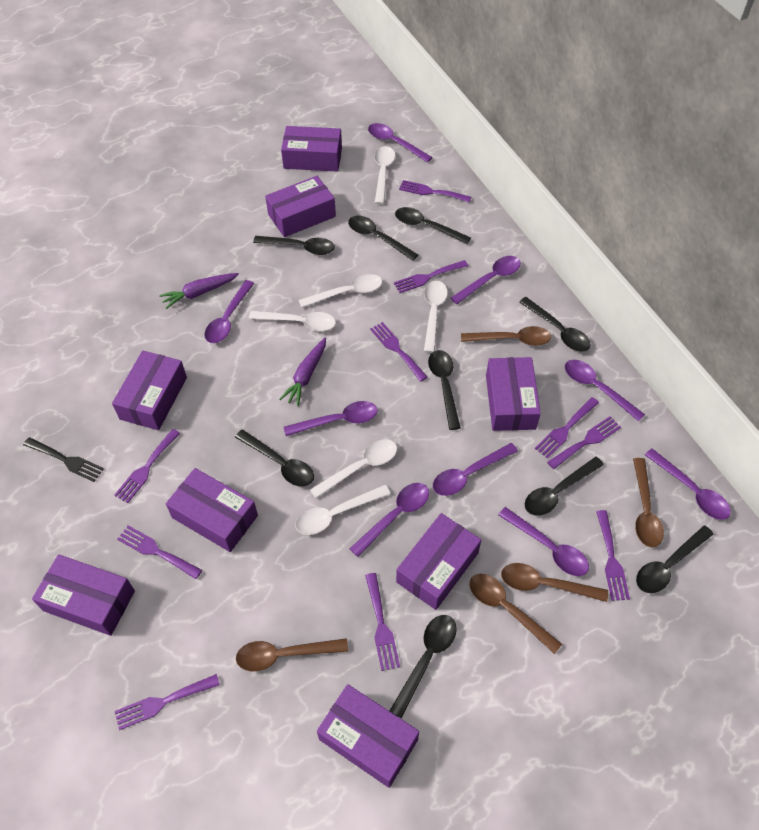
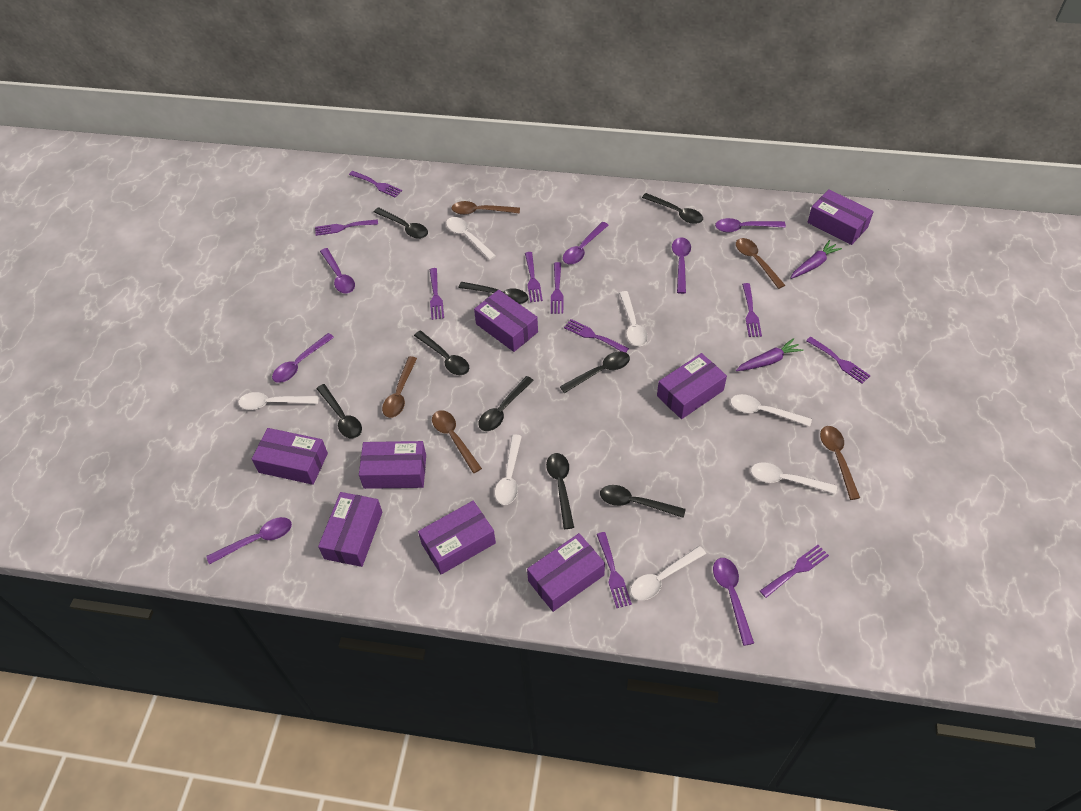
black fork: [23,437,104,482] = 1 -> none = 0
purple spoon: [204,280,254,343] [284,401,377,436] [350,483,429,557] [368,123,433,163] [433,443,518,496] [451,256,521,304] [498,507,589,576] [565,360,645,422] [645,448,731,520] = 9 -> [206,517,292,565] [272,333,334,383] [320,248,355,293] [563,222,609,264] [672,237,691,294] [713,558,754,646] [715,218,786,232] = 7
white spoon: [249,311,336,331] [295,485,390,535] [299,274,382,308] [310,440,397,498] [374,146,395,204] [424,281,448,353] = 6 -> [238,392,319,410] [446,217,496,260] [495,434,522,505] [619,291,648,346] [631,546,706,600] [730,394,812,426] [751,462,837,494] = 7

